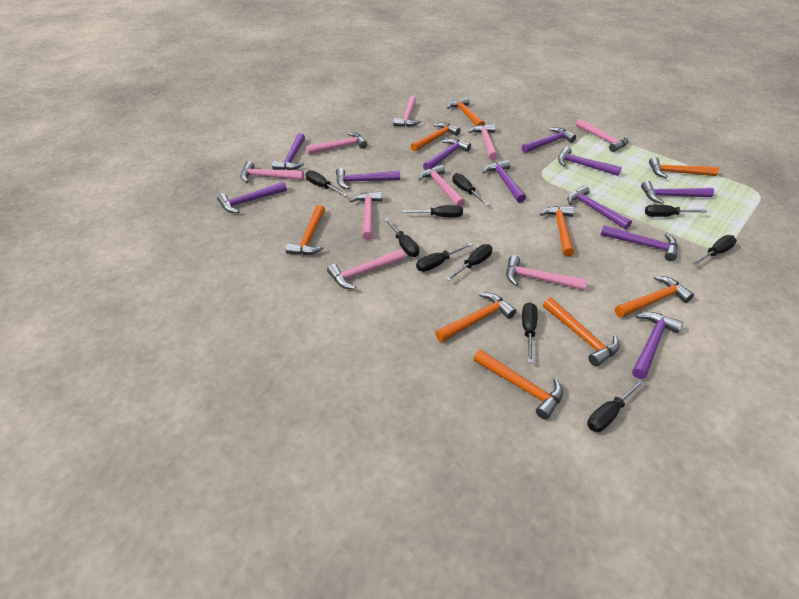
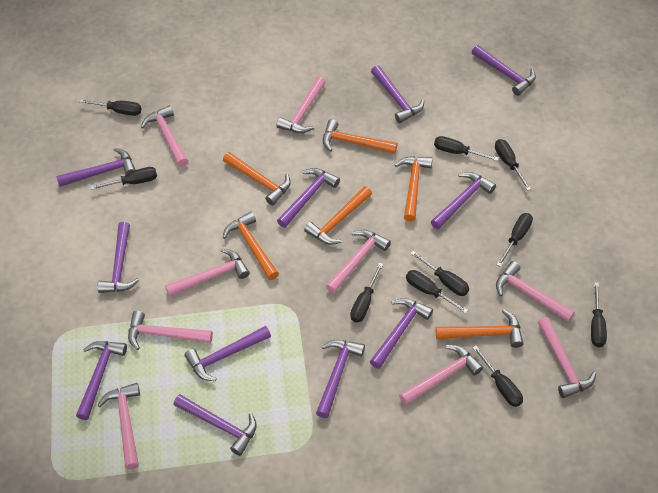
orange hammer: [286,205,325,255] [411,122,460,152] [435,293,516,342] [447,97,485,126] [473,349,563,420] [540,206,574,257] [543,297,620,366] [615,276,694,318] [649,157,719,178] = 9 -> [223,152,291,205] [223,212,279,280] [304,186,372,245] [323,119,397,154] [395,156,433,222] [436,309,523,348] = 6

